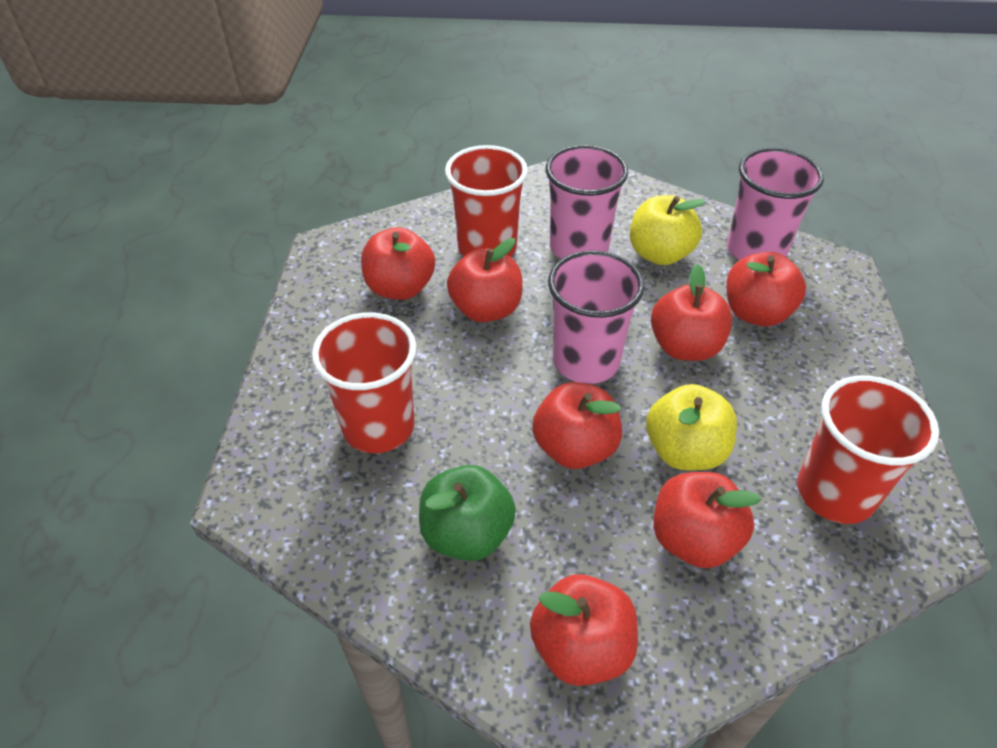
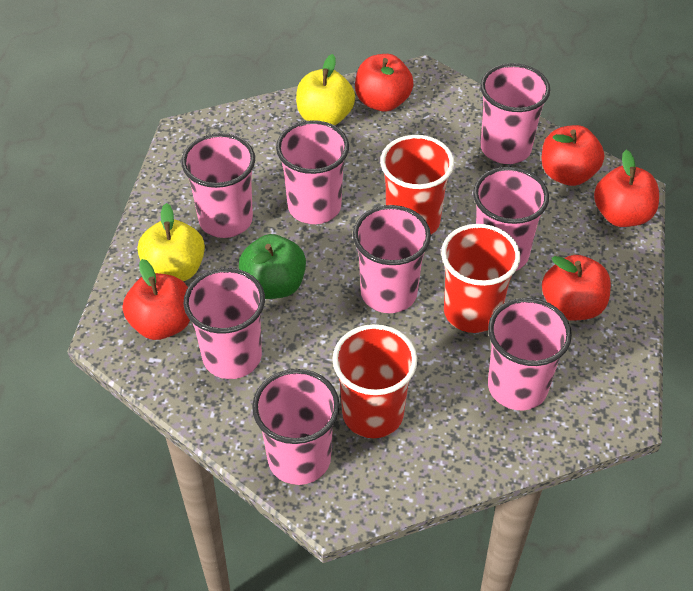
pink cup: [545,145,628,259] [548,250,644,384] [727,148,824,261] = 3 -> [181,133,255,238] [183,268,265,379] [252,369,340,485] [276,120,349,224] [353,205,431,313] [473,167,549,271] [480,63,551,164] [488,298,572,410] = 8
red apple: [361,227,435,300] [447,238,523,322] [530,574,638,686] [532,382,622,469] [651,264,732,361] [653,472,761,568] [726,252,806,326] = 7 -> [123,259,190,340] [355,54,414,111] [542,125,604,186] [542,255,611,321] [594,150,659,227] = 5

